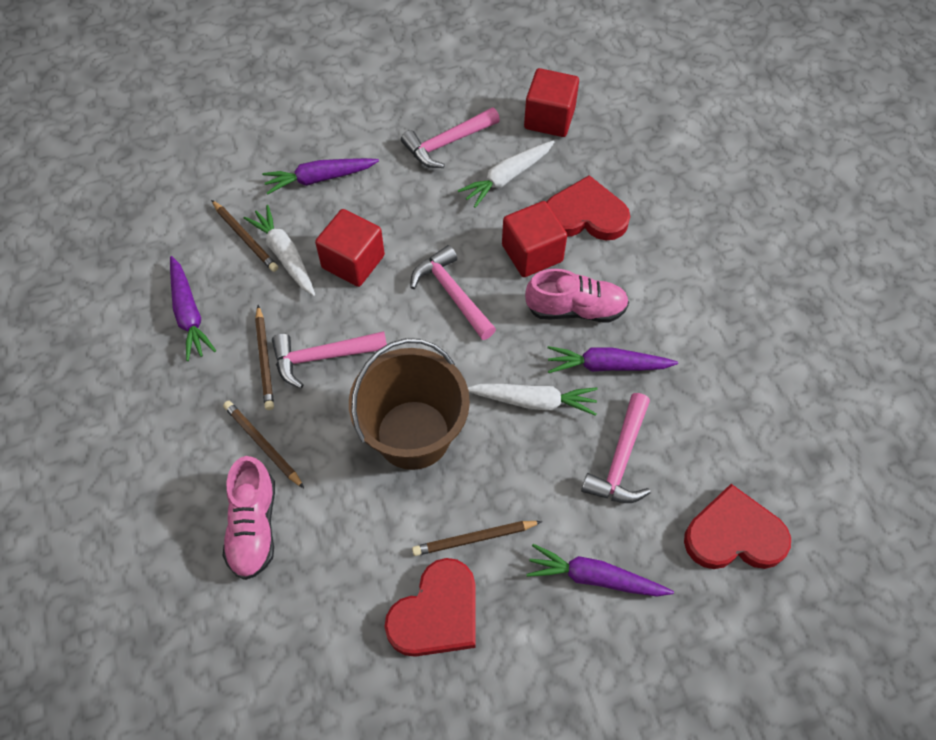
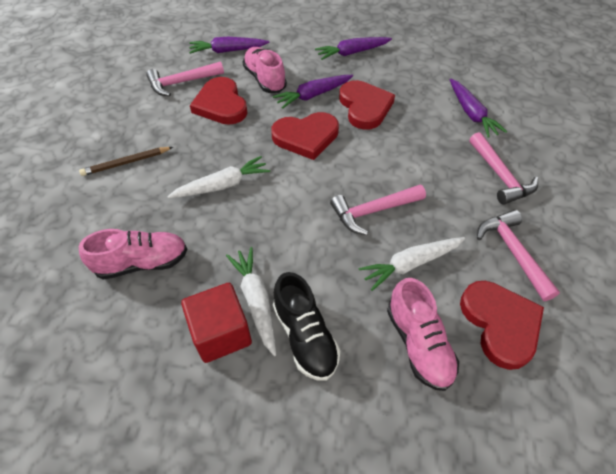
black shoe: none = 0 -> [273,272,341,381] = 1
brown bucket: [349,338,470,470] = 1 -> none = 0
brown pencil: [211,200,278,272] [223,401,304,488] [255,305,274,410] [412,521,542,556] = 4 -> [79,147,173,176] = 1
pink shoe: [223,456,275,580] [525,269,629,322] = 2 -> [79,229,187,279] [243,47,287,93] [387,278,459,391] = 3
red cube: [315,209,385,287] [502,201,567,277] [524,68,579,137] = 3 -> [181,283,252,363] = 1
red heart: [385,558,476,657] [547,175,630,241] [684,484,791,569] = 3 -> [190,77,248,125] [271,112,339,160] [339,80,395,130] [460,281,544,370] = 4

